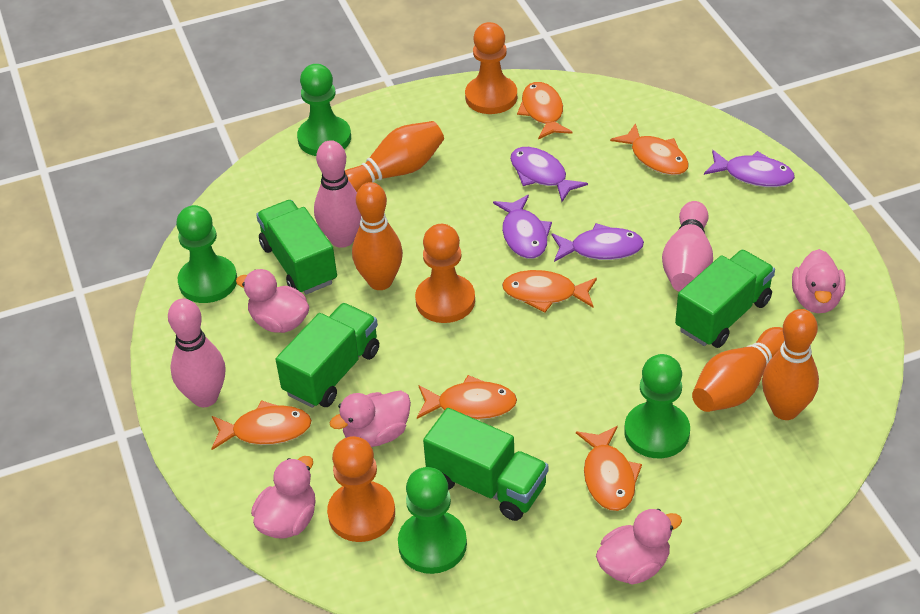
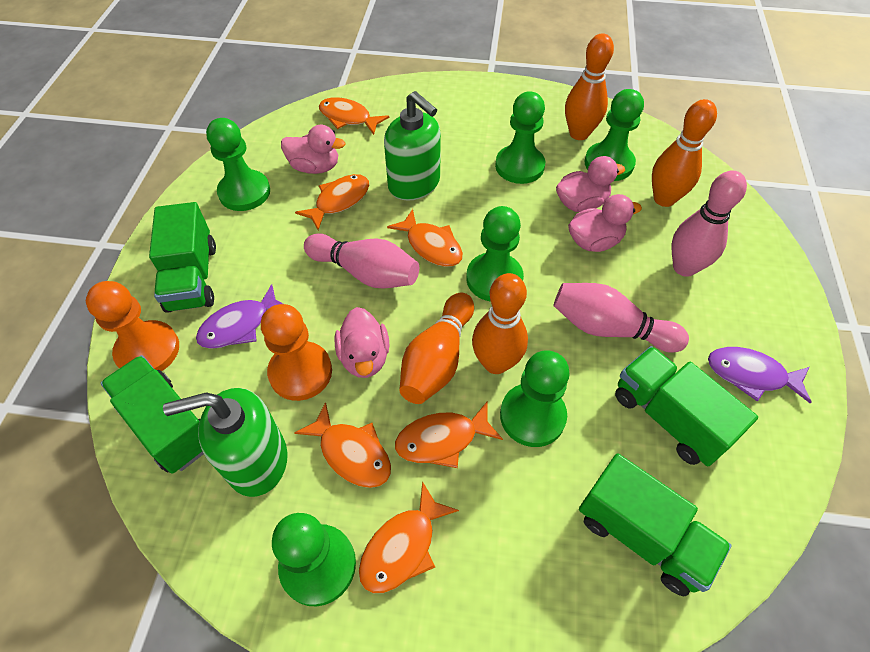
green pawn: [176,205,237,303] [297,64,351,156] [398,467,467,574] [624,354,690,458] = 4 -> [206,118,270,211] [272,513,356,607] [466,206,524,302] [495,91,545,184] [500,350,570,447] [584,89,644,181] = 6
green soap dispenser: none = 0 -> [163,388,287,497] [384,91,441,201] = 2
orange pawn: [327,436,395,542] [415,224,475,323] [465,22,517,114] = 3 -> [86,281,179,371] [261,304,332,401] = 2
pink duck: [236,269,309,333] [251,456,316,539] [330,390,411,447] [596,509,682,585] [792,249,846,313] = 5 -> [281,125,345,174] [335,307,389,378] [556,156,625,212] [568,194,642,252] = 4
purple fish: [493,195,552,259] [510,147,588,202] [552,223,644,262] [704,150,795,187] = 4 -> [196,284,283,349] [708,347,812,403] = 2

